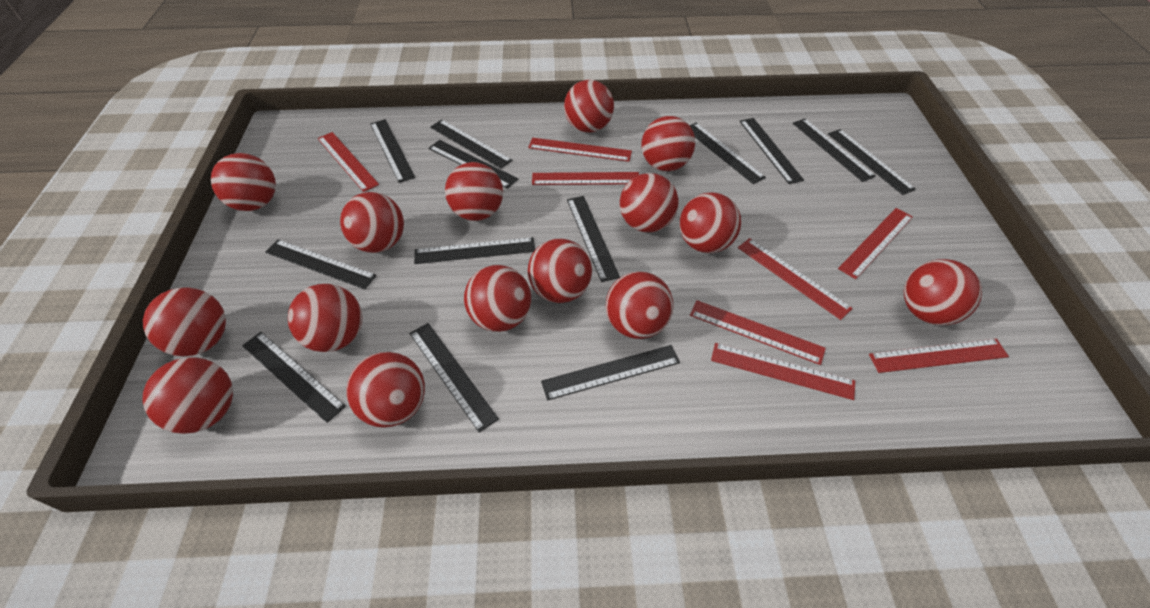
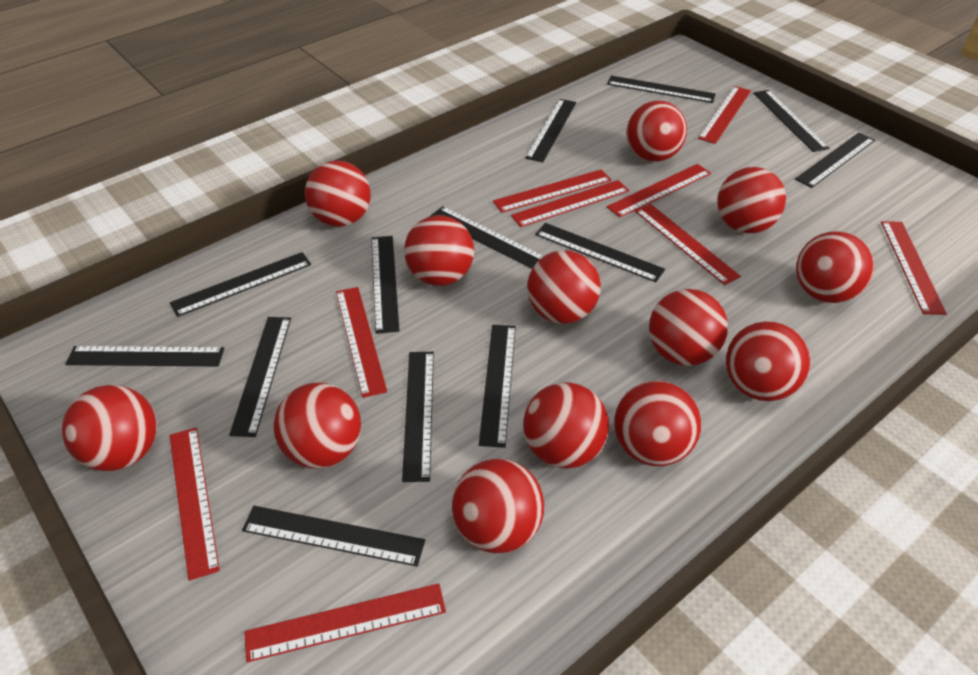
red ball: [142,357,233,434] [143,287,226,356] [211,153,276,211] [288,284,362,352] [340,192,404,253] [346,352,425,428] [445,162,503,221] [464,265,531,332] [528,239,592,303] [564,80,614,133] [606,272,673,339] [620,173,679,232] [641,116,695,171] [679,192,741,253] [904,259,982,325] = 15 -> [62,385,157,471] [274,383,361,469] [305,161,371,227] [404,215,474,286] [452,459,544,553] [523,382,609,469] [527,250,601,324] [614,381,701,466] [627,101,687,162] [649,289,728,366] [717,167,786,233] [726,321,810,401] [796,231,874,303] = 13
red ruler: [318,132,379,192] [528,138,632,162] [532,172,639,185] [690,300,826,365] [711,343,855,400] [738,238,853,320] [838,208,913,279] [869,339,1009,373] = 8 -> [169,428,220,581] [244,583,446,662] [336,287,387,398] [493,169,611,213] [511,180,629,227] [607,164,711,218] [635,204,741,285] [698,86,751,144] [881,221,947,315] = 9

